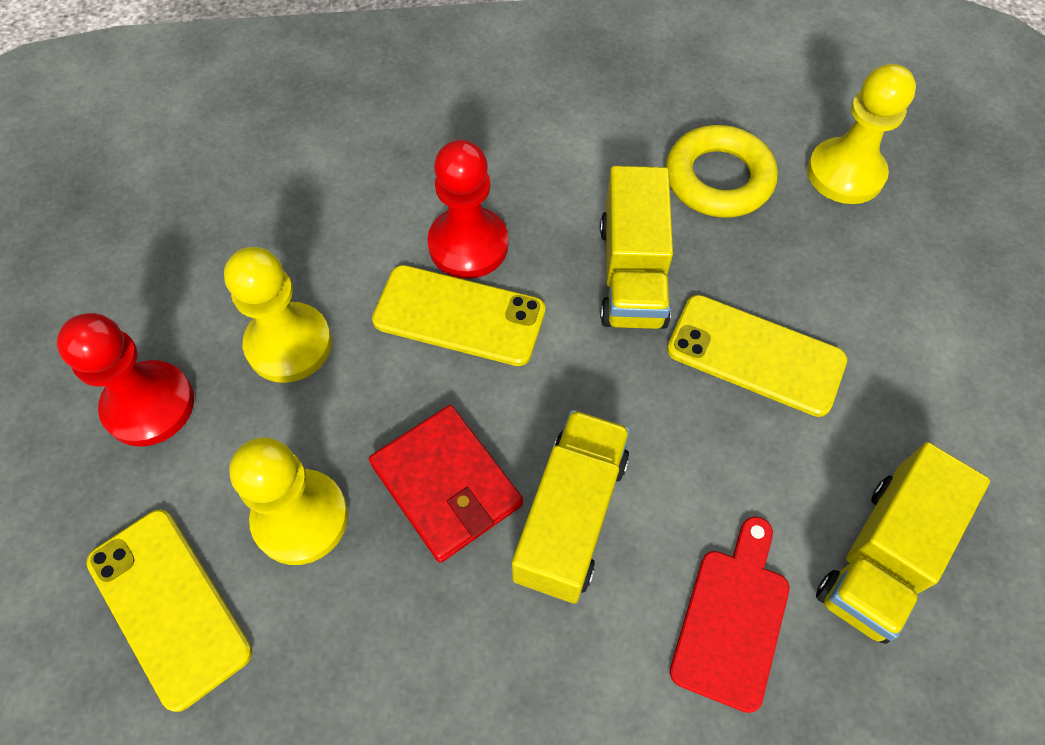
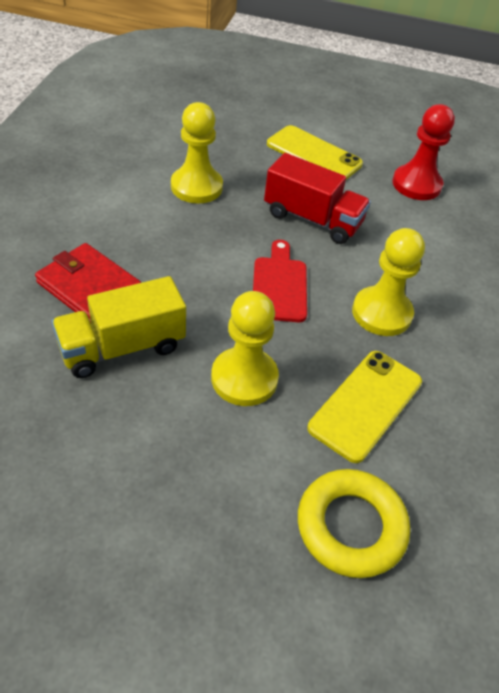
red pawn: [57,313,194,446] [427,140,508,279] = 2 -> [393,104,455,200] = 1
red truck: none = 0 -> [264,153,371,244] = 1
yellow phone: [86,509,252,712] [372,265,546,366] [667,295,847,417] = 3 -> [267,125,363,180] [307,351,422,463] = 2
yellow truck: [512,410,630,603] [600,166,673,329] [816,442,990,644] = 3 -> [52,276,186,378] = 1

